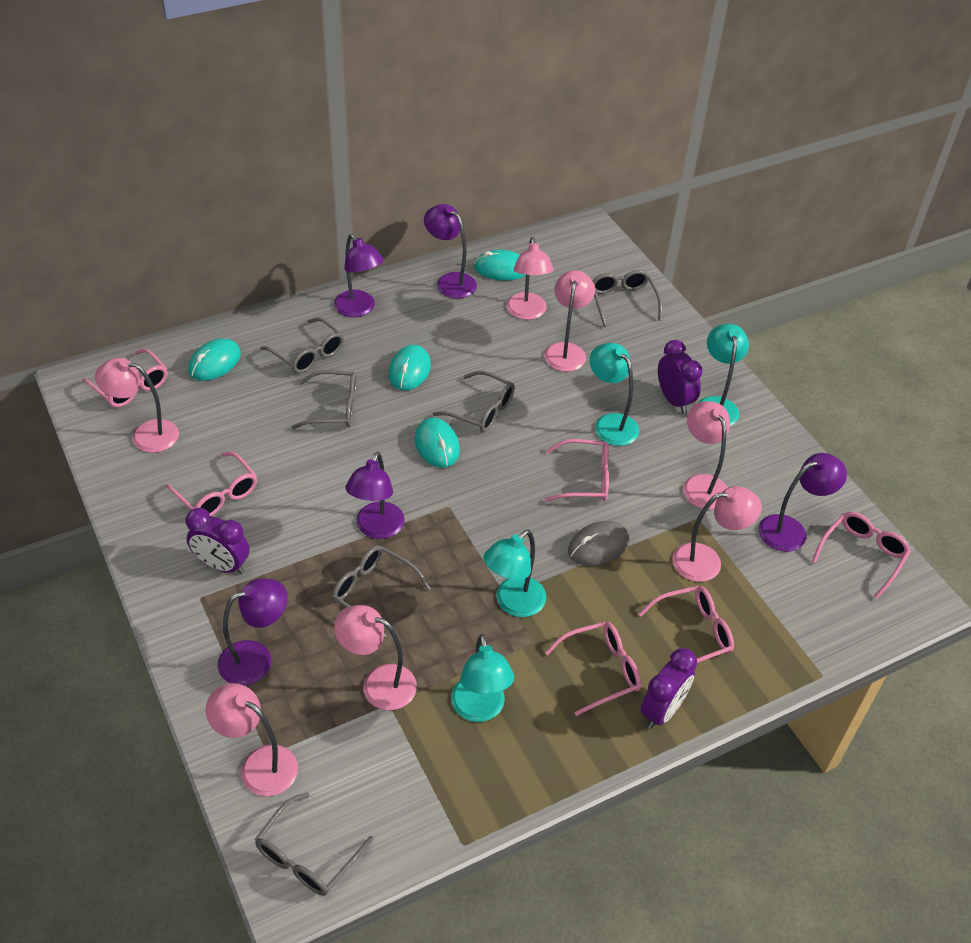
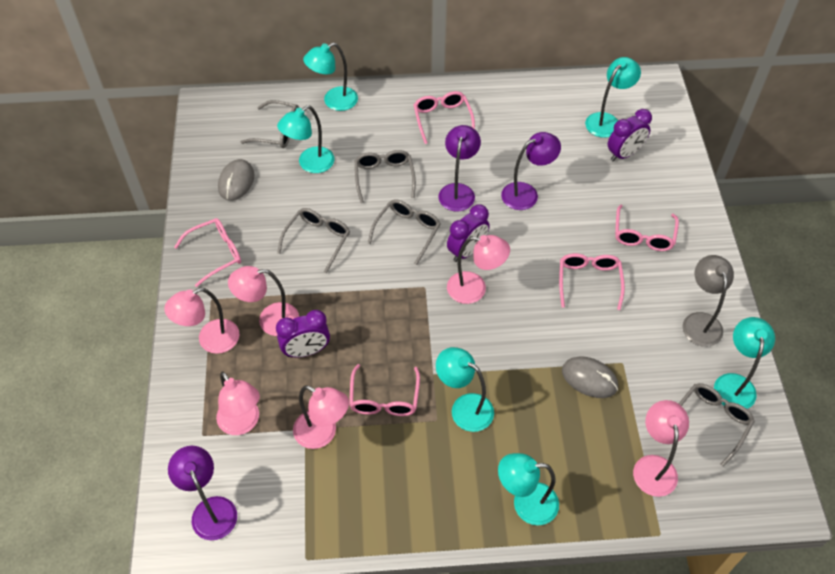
grey glasses: [255,792,374,896] [261,317,344,374] [291,370,357,429] [332,545,431,638] [432,371,515,432] [593,270,662,327] = 6 -> [241,100,299,148] [277,208,350,273] [355,150,416,203] [368,199,441,265] [679,383,755,466] = 5
grey lamp: none = 0 -> [683,255,734,347] = 1
grey mouse: [568,521,630,566] = 1 -> [218,159,254,201] [562,356,618,398] = 2
pink glasses: [82,348,167,407] [165,452,257,516] [544,439,609,502] [545,622,641,716] [638,586,734,663] [812,512,911,599] = 6 -> [174,218,241,287] [349,364,420,416] [414,91,475,144] [559,253,625,310] [615,205,679,251] = 5
pink lamp: [95,358,179,453] [206,683,298,796] [334,605,417,710] [506,237,554,320] [544,270,595,372] [672,486,762,582] [683,401,730,510] = 7 -> [164,288,239,354] [216,372,260,435] [228,266,299,336] [293,385,349,449] [447,235,510,304] [633,400,689,497] = 6
purple lamp: [218,578,288,686] [334,234,384,317] [345,452,405,539] [424,204,477,299] [758,453,847,552] = 5 -> [168,446,237,540] [438,125,481,212] [501,132,561,210] = 3
turquoise lamp: [451,634,514,722] [483,530,546,617] [590,343,639,446] [698,324,749,426] = 4 -> [277,105,334,173] [303,42,358,111] [436,347,494,432] [498,453,559,525] [585,57,641,138] [714,317,775,409] = 6
turquoise mouse: [188,339,241,381] [388,345,431,390] [415,418,460,468] [474,249,525,281] = 4 -> none = 0

